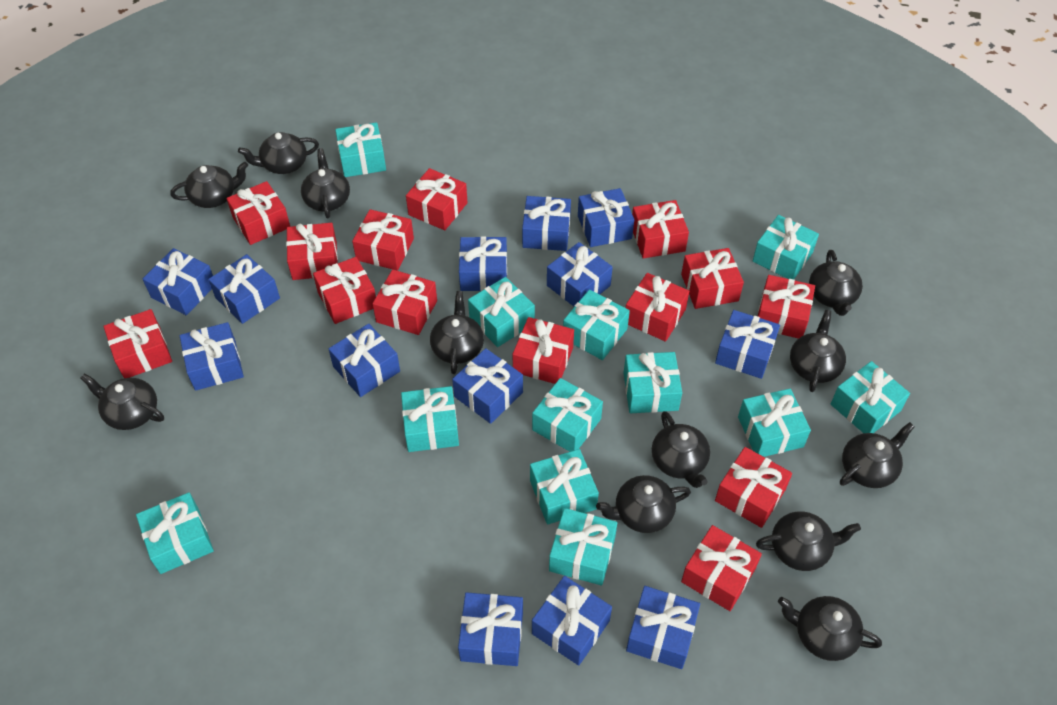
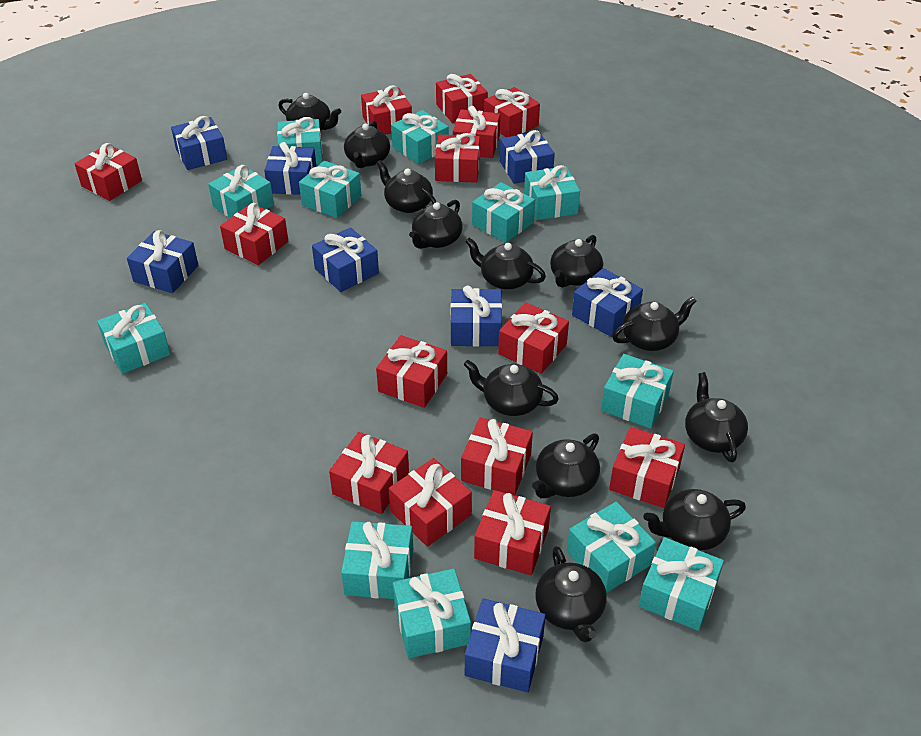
blue gift: [143,248,213,315] [180,322,244,391] [208,254,280,324] [329,324,400,397] [452,348,523,424] [458,592,523,666] [459,236,507,291] [522,196,571,251] [532,576,612,666] [547,242,613,306] [578,188,634,247] [626,586,700,669] [715,310,780,379] = 13 -> [127,230,198,293] [171,116,227,170] [264,142,317,195] [312,227,379,292] [451,286,502,347] [465,598,546,693] [500,130,555,184] [572,268,643,337] = 8

